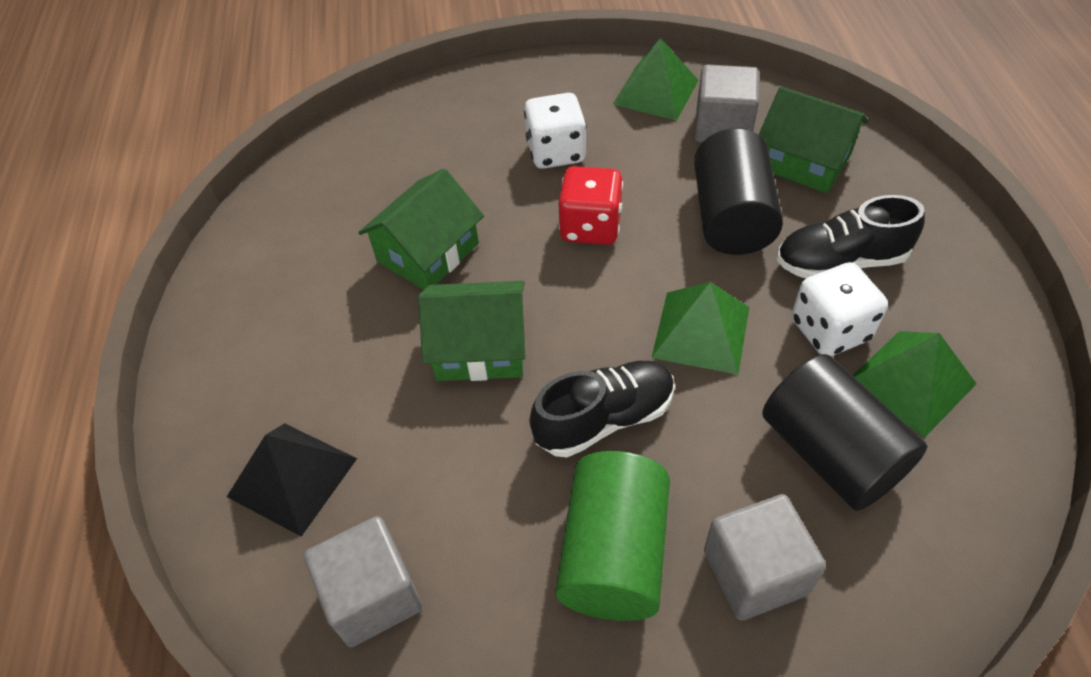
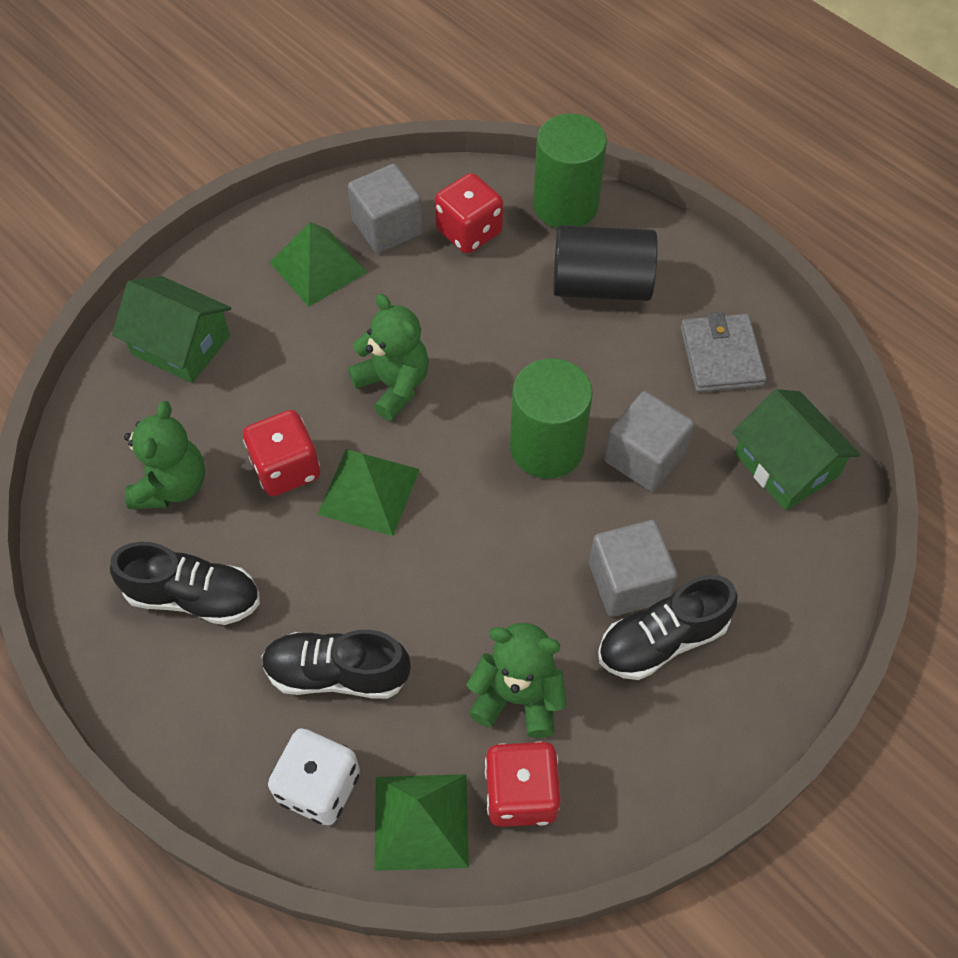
black cylinder: [694,128,783,255] [763,354,927,511] = 2 -> [553,225,658,301] = 1
black pyramid: [227,423,357,537] = 1 -> none = 0
black shoe: [529,361,675,457] [777,195,925,278] = 2 -> [110,542,260,625] [261,630,411,699] [598,575,738,680] = 3
green cylinder: [555,451,670,621] = 1 -> [510,358,593,479] [533,114,607,228] = 2
green house: [358,169,484,290] [418,281,526,381] [759,86,869,193] = 3 -> [112,276,231,383] [732,389,860,511] = 2
green teddy bear: none = 0 -> [124,401,205,509] [348,294,429,421] [467,623,567,738] = 3
grey wallet: none = 0 -> [680,312,767,392] = 1
red dice: [558,166,623,245] = 1 -> [243,410,320,496] [435,173,503,253] [485,741,561,827] = 3
white dice: [524,93,587,169] [792,262,888,357] = 2 -> [268,728,360,825] = 1

